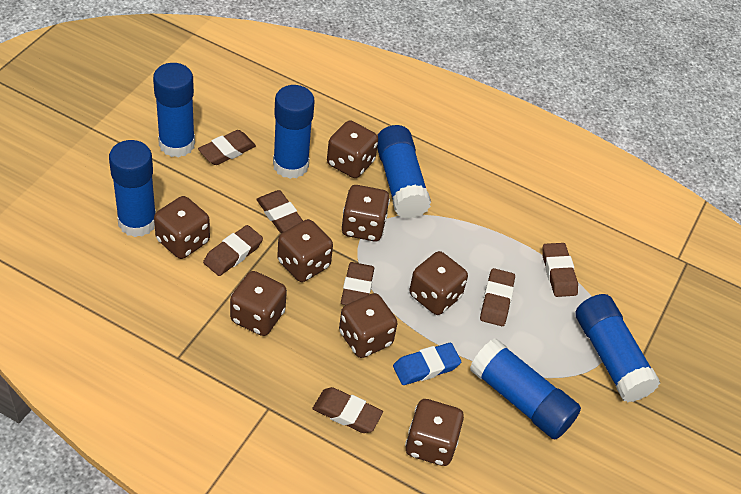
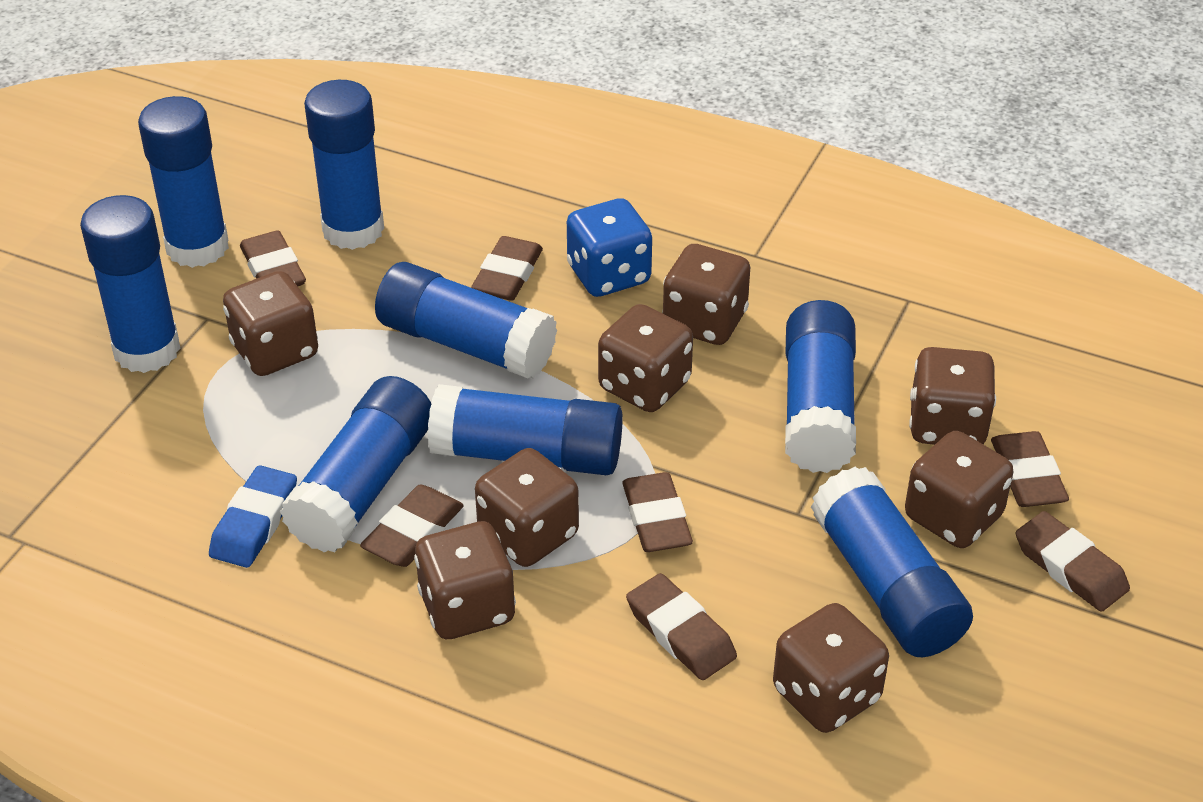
blue dice: none = 0 -> [567,198,652,297] = 1
blue glue stick: [109,140,156,237] [153,63,195,158] [273,85,315,179] [377,125,431,219] [470,338,581,440] [575,294,660,402] = 6 -> [80,195,181,373] [138,96,229,268] [280,376,431,553] [304,80,384,250] [375,262,557,378] [427,384,623,475] [785,300,856,473] [811,467,973,657] = 8

